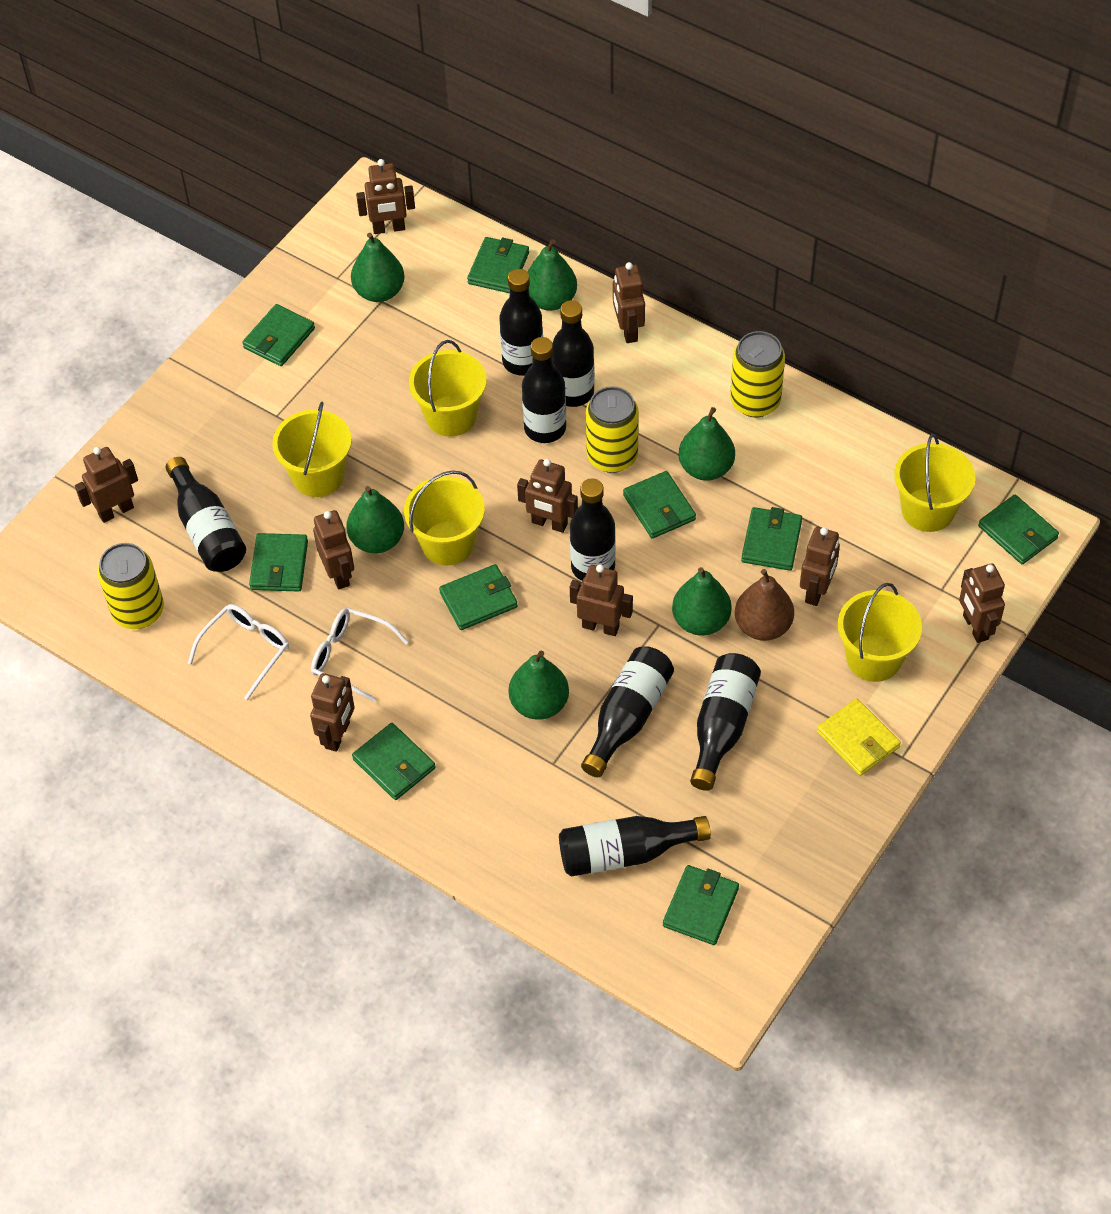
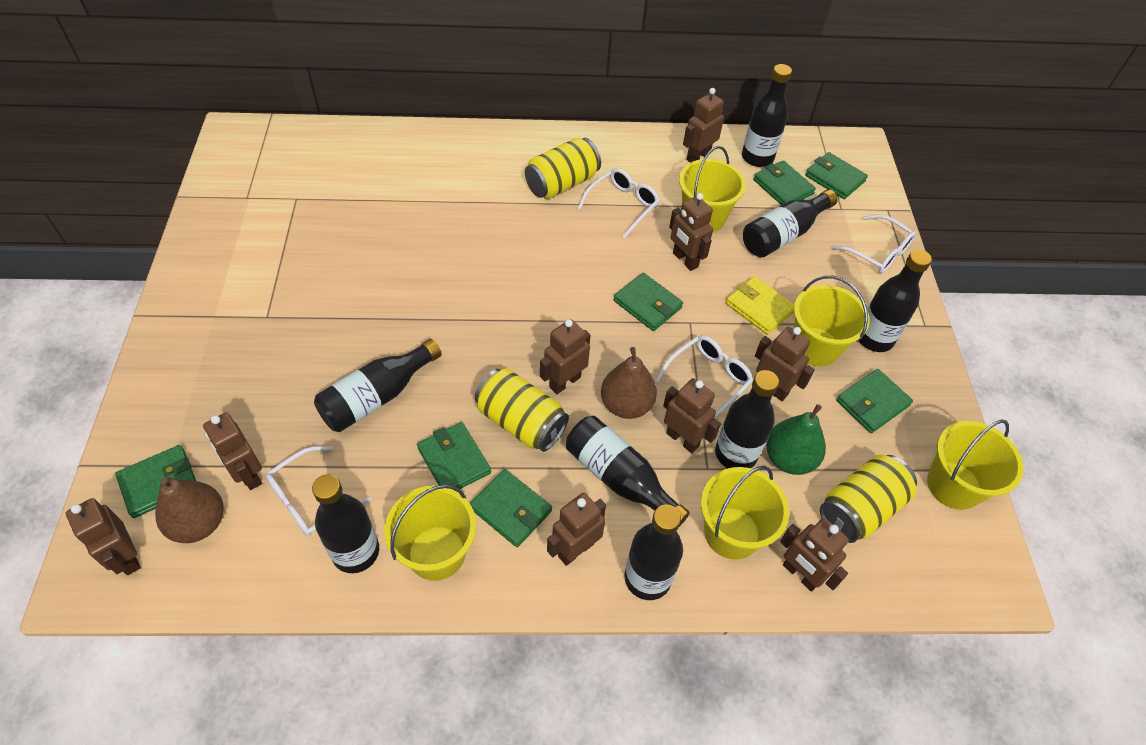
brown pear: [735,569,794,641] = 1 -> [155,477,224,543] [601,347,657,419] = 2
green pear: [346,486,404,554] [351,233,405,302] [509,651,569,720] [527,239,577,311] [672,567,732,636] [679,407,735,481] = 6 -> [766,404,826,475] = 1
green wallet: [242,304,315,366] [249,533,308,592] [352,723,435,800] [439,564,518,630] [467,237,529,293] [623,471,696,539] [663,865,739,945] [741,507,802,571] [978,495,1059,564] = 9 -> [115,445,196,518] [417,422,491,490] [470,469,552,547] [613,273,683,331] [753,160,816,205] [805,152,868,199] [836,369,913,433] = 7
white glasses: [188,604,289,700] [311,608,409,702] = 2 -> [265,446,371,536] [578,168,660,239] [656,335,753,418] [831,214,916,274] = 4

